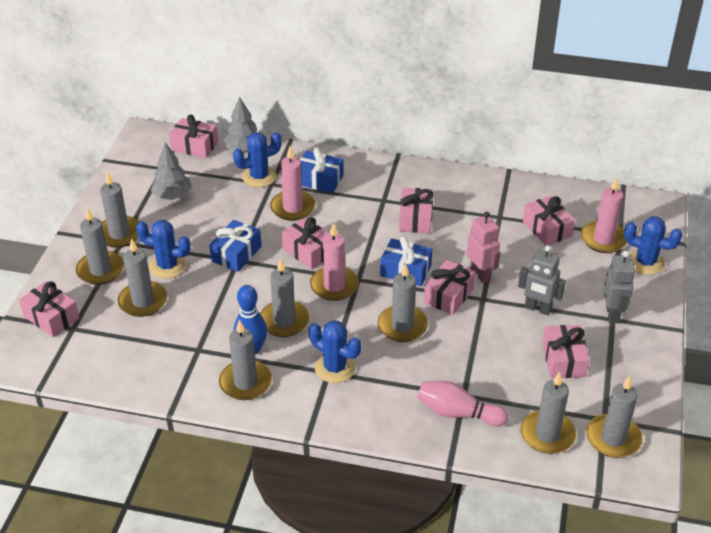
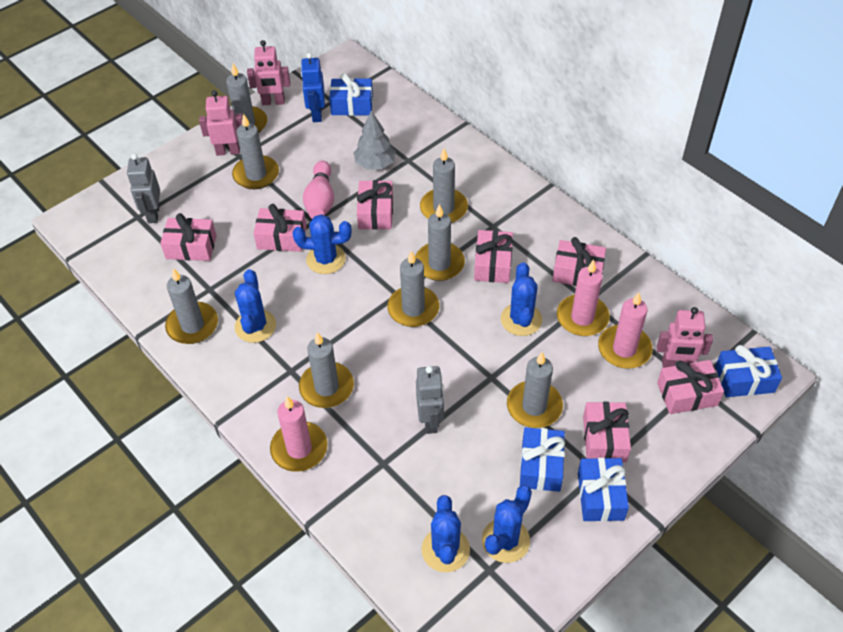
blue bowling pin: [234,285,267,355] = 1 -> none = 0
blue cactus: [136,220,190,279] [233,132,282,187] [309,320,361,383] [624,216,683,275] = 4 -> [235,269,276,343] [293,214,352,274] [421,495,470,572] [482,486,532,563] [501,262,542,336] = 5
blue gift: [209,220,261,272] [300,147,344,193] [380,236,432,286] = 3 -> [329,73,373,116] [520,427,565,492] [578,458,629,522] [715,345,782,397] = 4
blue robot: none = 0 -> [301,53,325,122] = 1
grey tree: [151,142,192,200] [224,96,257,153] = 2 -> [354,110,396,170] = 1
pink robot: [467,212,501,283] = 1 -> [199,90,242,156] [247,40,290,105] [657,307,713,368] = 3

